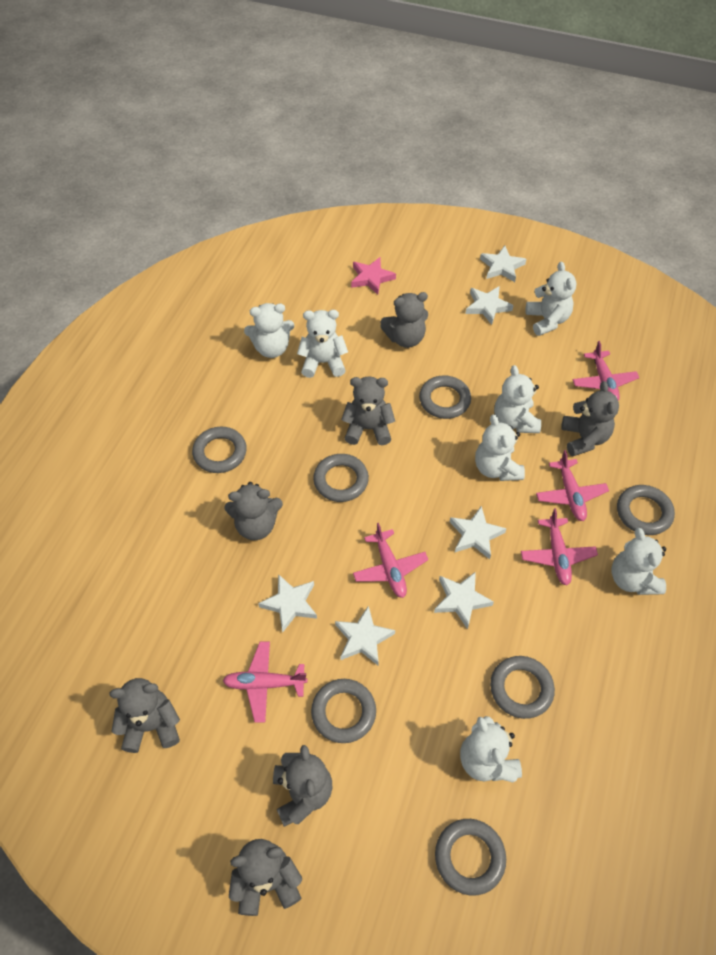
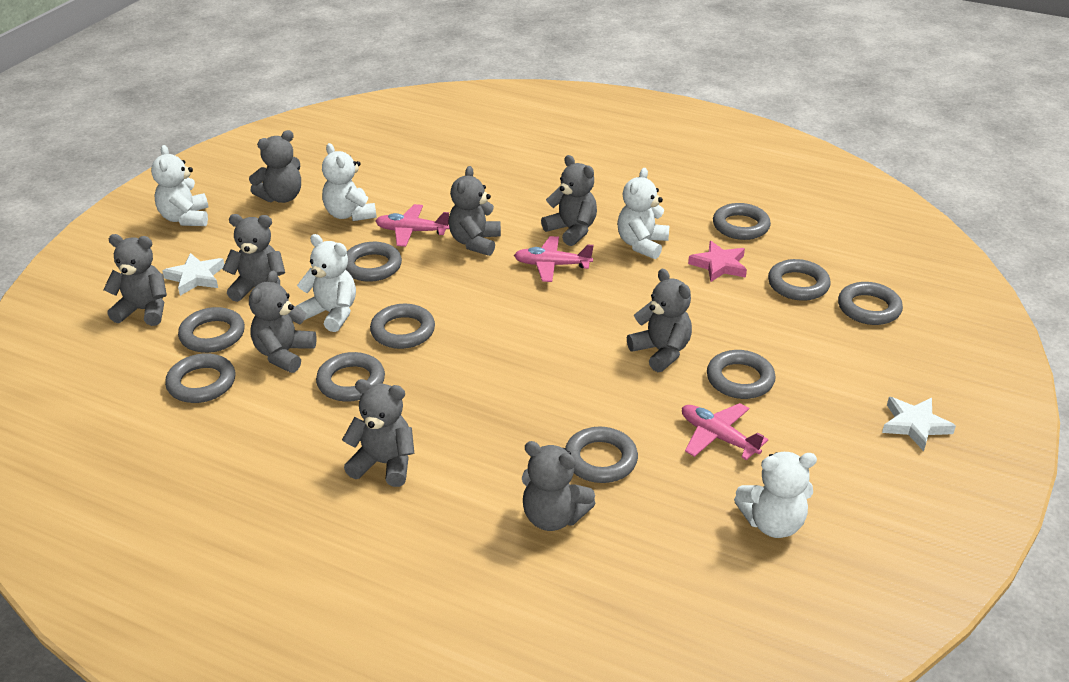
grey ring: [192,427,247,473] [311,679,376,743] [313,454,369,502] [419,376,471,419] [435,819,506,896] [490,656,555,719] [617,485,675,535] = 7 -> [165,353,235,403] [178,307,245,353] [316,352,385,402] [345,242,402,282] [370,304,435,349] [565,427,638,483] [707,350,776,399] [713,203,771,240] [768,259,830,301] [838,282,903,325] = 10
grey teddy bear: [109,678,180,753] [224,482,283,540] [229,839,302,916] [273,745,332,827] [341,376,395,445] [380,292,428,348] [561,381,619,456] = 7 -> [103,234,167,326] [222,214,285,302] [249,130,301,203] [249,271,317,373] [342,379,414,487] [448,166,501,256] [522,441,596,531] [541,155,597,246] [627,269,692,372] = 9
pink plane: [223,642,307,723] [353,523,428,598] [521,508,598,585] [536,450,609,521] [573,341,639,401] = 5 -> [375,204,450,247] [514,236,594,282] [682,403,768,460] = 3
white star: [258,574,317,633] [335,605,395,665] [434,572,494,629] [450,506,507,559] [466,286,514,325] [480,245,527,282] = 6 -> [162,253,224,296] [882,397,956,451] = 2
white teddy bear: [244,303,294,358] [297,310,348,378] [460,716,522,782] [475,414,525,481] [494,365,541,433] [525,262,576,336] [612,528,666,595] = 7 -> [151,145,208,226] [296,234,356,332] [322,143,376,221] [617,168,669,259] [734,452,817,538] = 5

